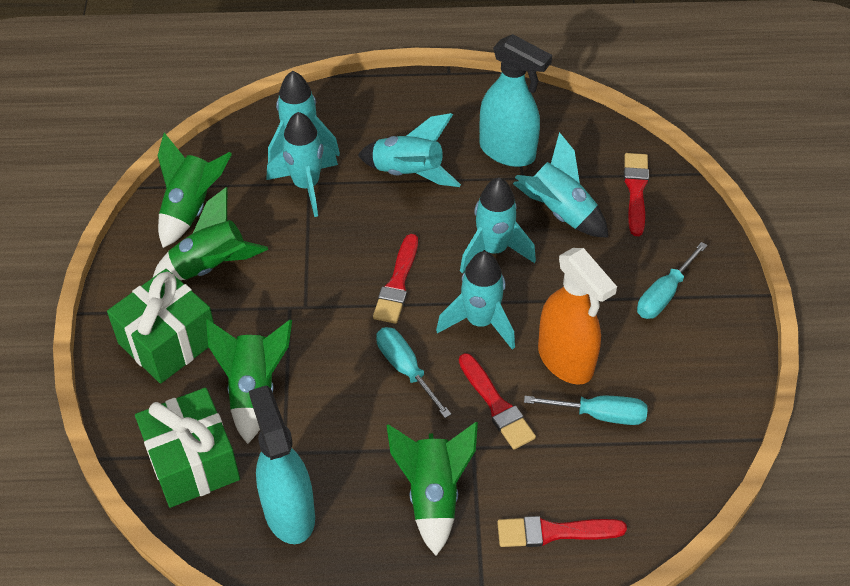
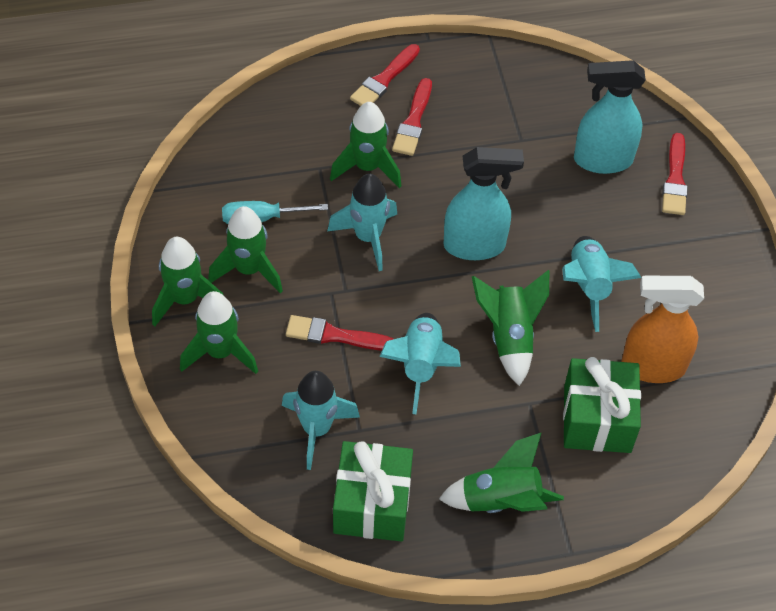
green rocket: [153,187,268,280] [158,133,232,248] [206,319,292,444] [387,422,478,556] = 4 -> [152,237,223,327] [180,291,258,374] [208,206,283,293] [330,102,401,188] [439,432,564,513] [472,270,549,386] = 6
turquoise rocket: [266,112,338,217] [268,71,340,162] [358,113,461,187] [436,251,515,350] [460,178,536,273] [513,132,609,238] = 6 -> [282,371,360,470] [327,174,397,271] [379,313,461,414] [562,236,641,332] = 4
turquoise screwdriver: [376,327,451,418] [524,396,648,425] [637,242,707,319] = 3 -> [222,201,328,224] = 1

